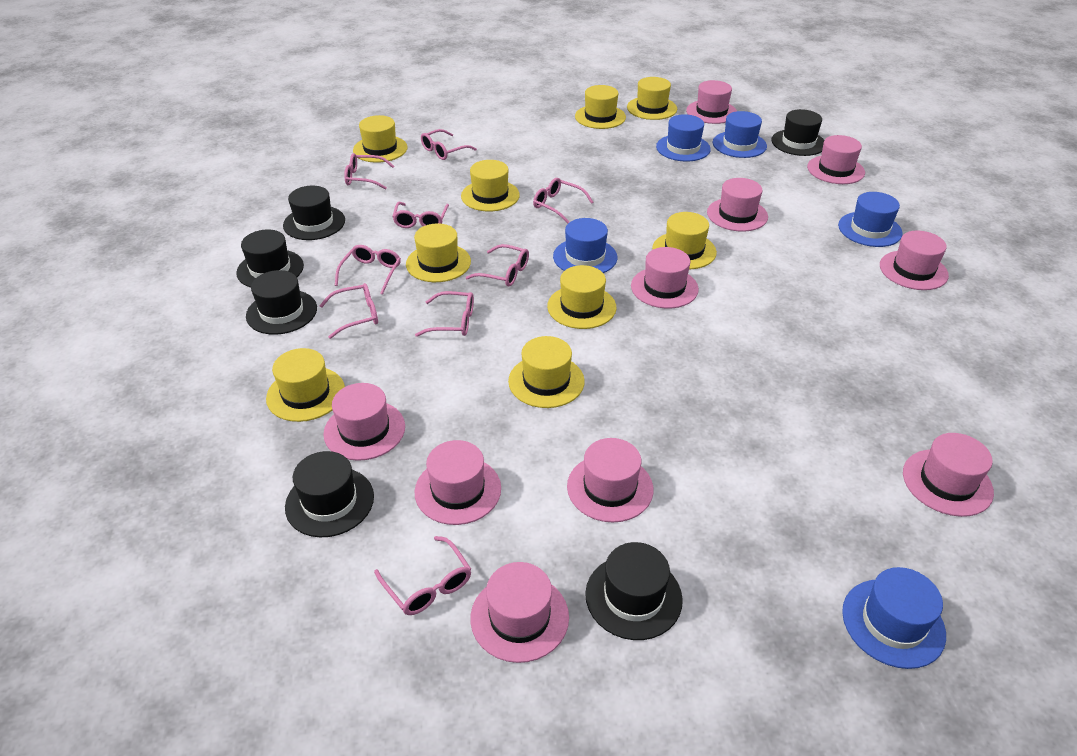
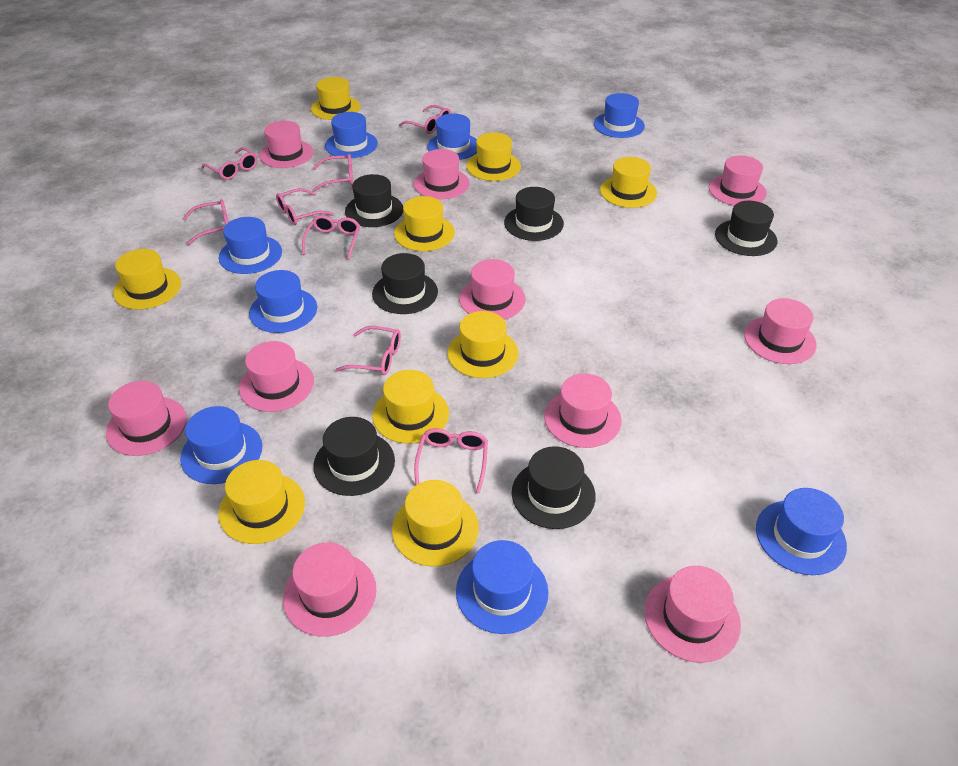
blue hat: [553,218,617,273] [656,114,711,162] [713,111,767,158] [838,192,903,247] [842,567,946,669] = 5 -> [180,406,262,484] [219,217,282,274] [249,270,317,333] [325,112,378,158] [427,113,477,160] [456,540,548,634] [594,93,645,138] [756,488,847,575] = 8
pink glasses: [319,283,378,339] [335,245,401,295] [344,153,394,190] [374,536,471,615] [392,202,449,228] [415,291,474,337] [421,129,477,160] [466,244,529,287] [533,178,593,223] = 9 -> [183,199,229,245] [201,147,258,180] [276,188,334,225] [302,215,360,259] [313,154,353,192] [336,326,401,375] [399,105,451,134] [414,428,488,493] = 8

